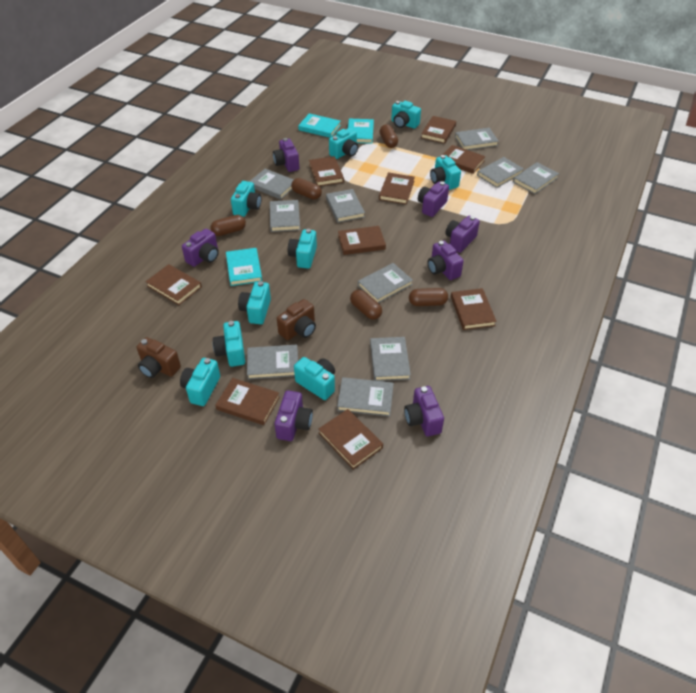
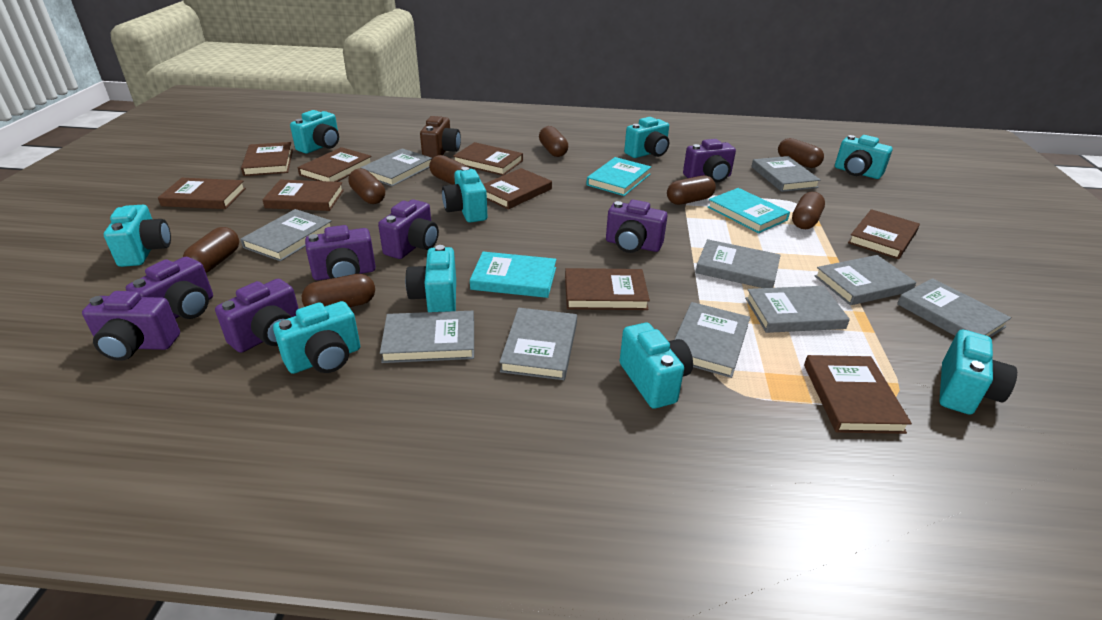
brown camera: [137,337,181,378] [277,299,316,340] = 2 -> [420,116,461,160] = 1
brown capsule: [210,215,246,236] [291,178,322,200] [350,289,382,320] [380,124,398,148] [409,288,448,306] = 5 -> [183,227,239,273] [302,274,375,307] [348,168,385,204] [429,155,467,185] [539,126,568,157] [667,175,716,205] [778,138,824,168] [792,192,825,229] = 8

